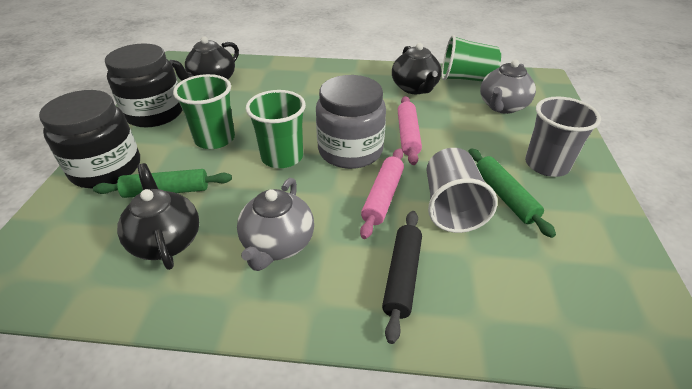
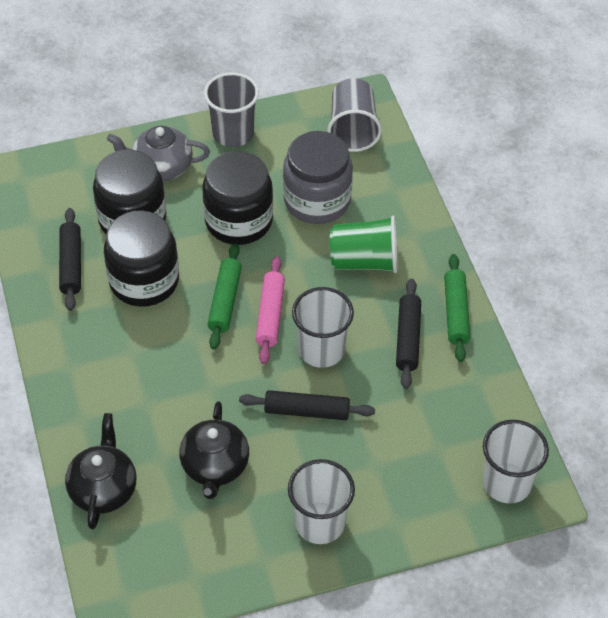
black jar: [39,90,140,188] [105,44,183,127] = 2 -> [93,150,166,234] [104,210,179,307] [202,151,273,245] = 3
black rolling pin: [382,211,422,344] = 1 -> [59,208,81,311] [239,390,375,420] [396,279,421,389] = 3
black teapot: [117,163,199,270] [170,36,239,81] [392,43,442,94] = 3 -> [65,413,137,529] [179,401,249,499] = 2
green cup: [173,74,235,149] [246,90,306,168] [442,35,501,81] = 3 -> [330,216,398,273] = 1
grey teapot: [237,178,314,271] [480,60,536,114] = 2 -> [107,126,210,181] = 1
pink rolling pin: [360,148,404,239] [398,96,422,165] = 2 -> [256,256,285,364] = 1
white cup: none = 0 -> [288,459,355,544] [292,287,354,368] [483,420,549,503] = 3

